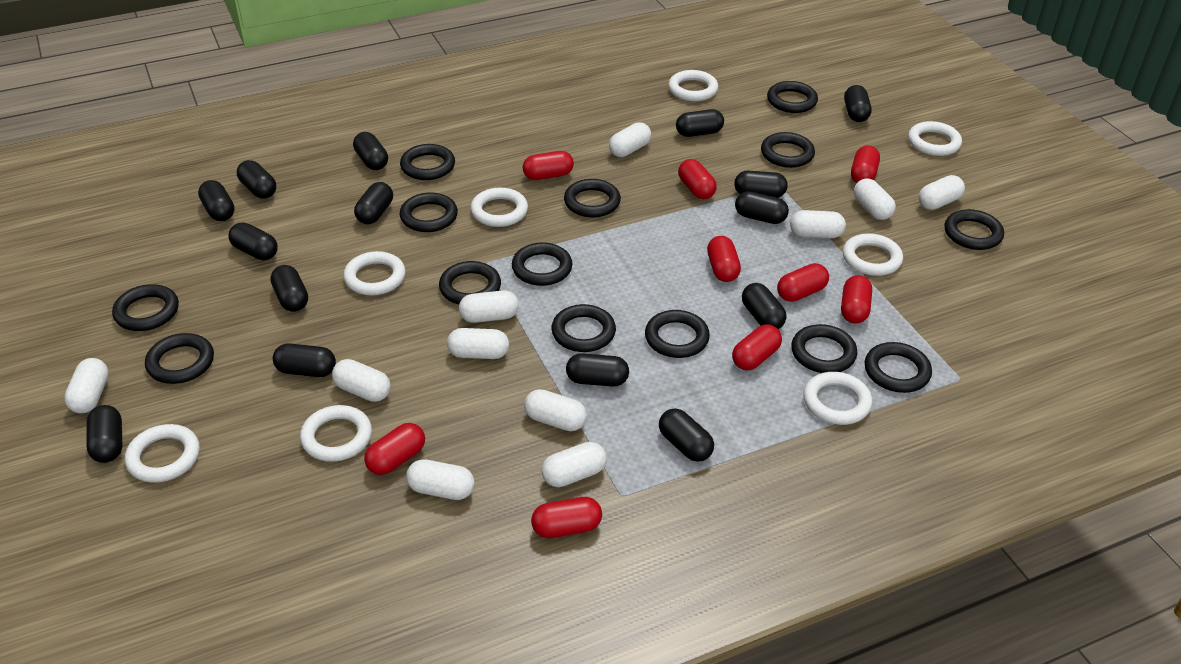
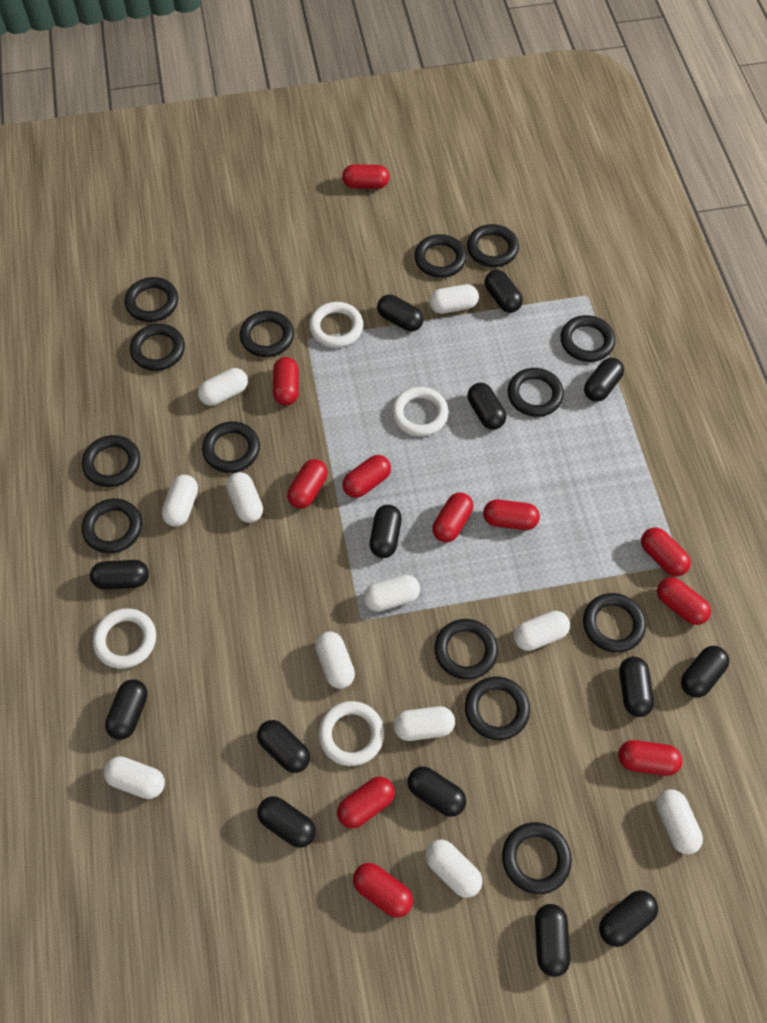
black capsule: [87,405,122,463] [198,180,235,221] [228,222,278,260] [237,160,276,199] [270,265,308,312] [273,343,336,377] [353,132,388,170] [354,182,393,224] [566,353,629,387] [659,408,714,462] [676,109,724,137] [734,171,788,198] [735,191,789,224] [742,283,786,329] [844,85,872,122] = 15 -> [90,560,149,589] [105,679,148,740] [257,720,310,773] [257,796,316,848] [370,505,402,558] [377,295,424,331] [407,766,466,817] [468,383,506,430] [485,270,523,313] [535,904,570,977] [584,358,624,402] [599,890,658,947] [619,657,654,717] [681,646,729,697] = 14
red capsule: [364,423,425,475] [523,151,574,180] [531,497,602,538] [678,159,717,199] [707,236,741,282] [732,324,782,370] [777,263,829,302] [841,275,872,324] [851,145,880,183] = 9 -> [273,357,299,405] [287,459,328,509] [337,776,395,829] [342,164,390,189] [342,455,391,498] [353,863,413,918] [432,492,473,542] [483,500,540,530] [618,740,682,776] [641,528,691,576] [657,577,711,625] = 11
white ring: [125,424,200,483] [300,405,372,462] [343,251,405,295] [471,187,528,227] [668,70,718,101] [803,372,872,425] [843,233,903,276] [908,121,962,156] = 8 -> [93,608,156,669] [309,302,363,348] [319,701,384,766] [392,387,449,436] = 4

